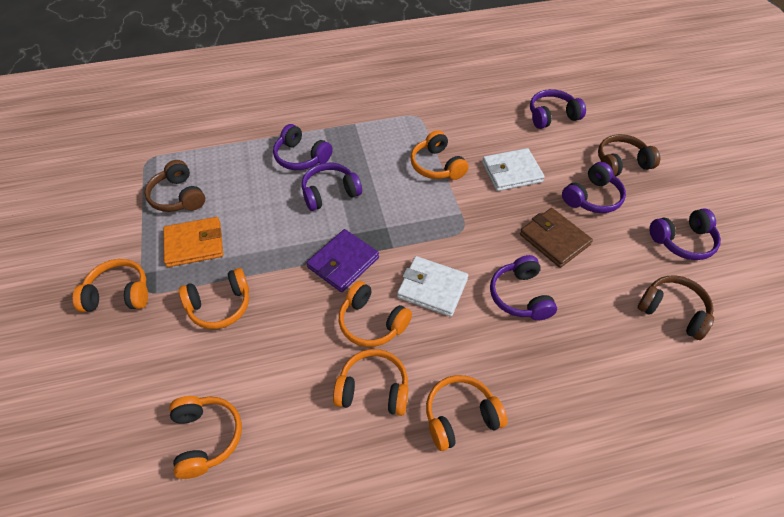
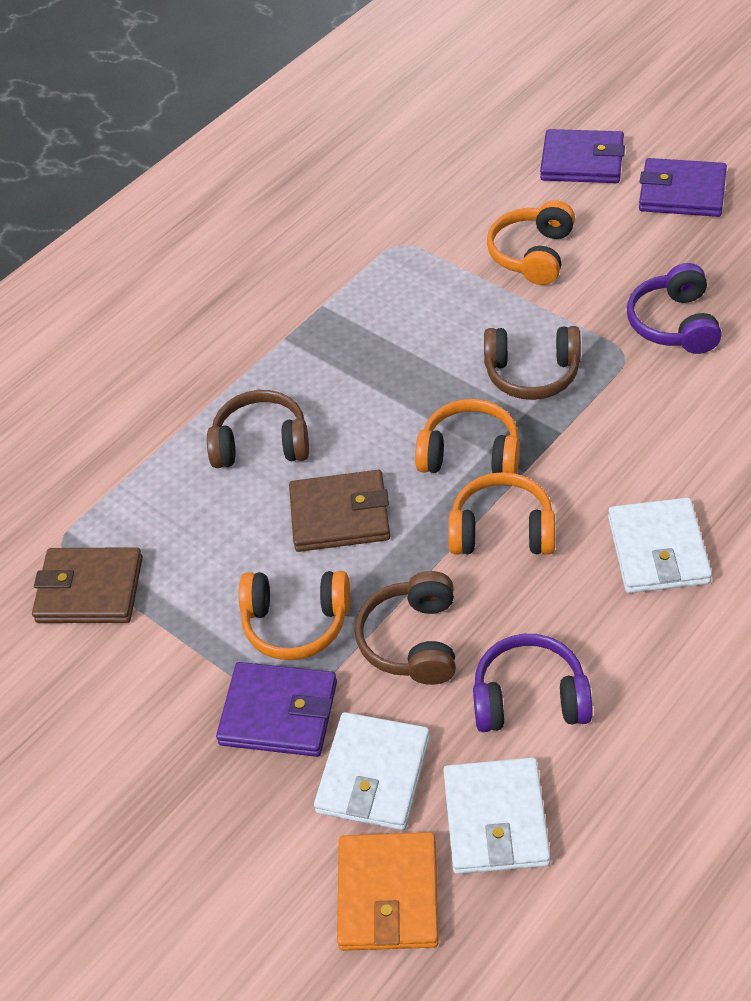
brown wallet: [520,208,593,268] = 1 -> [32,547,143,623] [289,470,390,552] = 2
orange headphones: [73,259,148,312] [169,396,242,479] [179,268,249,329] [333,349,408,416] [339,281,412,347] [410,130,469,180] [426,375,508,451] = 7 -> [239,571,350,660] [415,399,520,474] [448,472,555,555] [487,200,575,285] = 4
purple headphones: [273,124,333,170] [302,163,362,211] [490,255,557,321] [530,89,586,129] [562,162,626,213] [650,208,721,260] = 6 -> [473,634,593,732] [627,263,722,354] = 2
purple wallet: [307,229,379,292] = 1 -> [216,662,337,757] [540,129,625,183] [639,158,727,217] = 3
white wallet: [397,256,468,317] [482,148,545,191] = 2 -> [314,712,430,830] [443,758,550,874] [608,498,712,593] = 3

